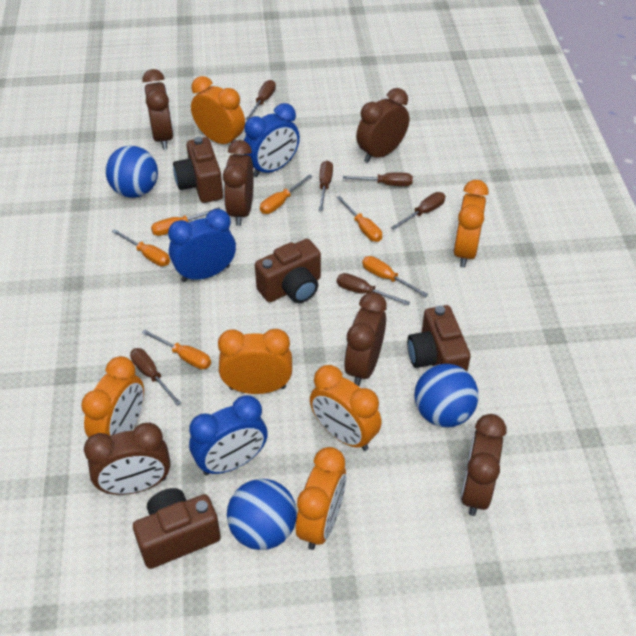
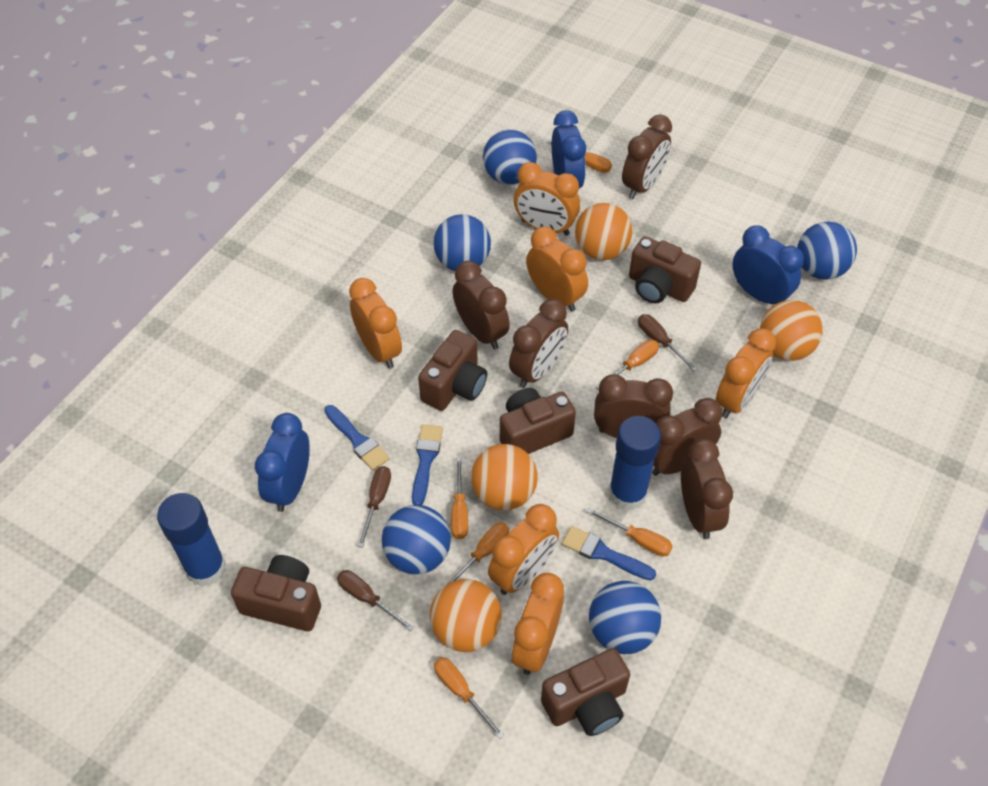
blue ball: [105,146,158,198] [227,479,297,550] [414,364,478,427] = 3 -> [382,505,451,574] [433,214,491,271] [483,130,537,185] [589,581,661,654] [797,222,857,280] = 5
blue brush: none = 0 -> [324,405,390,471] [412,424,443,505] [562,526,656,581] = 3
blue glue stick: none = 0 -> [157,493,226,587] [609,416,661,511] = 2
brown camera: [133,488,221,569] [173,137,223,203] [255,239,321,303] [407,305,471,371] = 4 -> [231,555,321,631] [418,330,487,411] [500,388,576,454] [541,648,630,736] [629,236,701,303] = 5
brown screwdriver: [130,348,181,406] [245,80,276,120] [319,160,333,211] [337,273,410,305] [343,172,413,186] [391,192,445,230] = 6 -> [337,570,414,632] [358,466,391,548] [638,314,698,372] = 3
orange ball: none = 0 -> [430,579,502,652] [471,444,538,510] [575,203,632,260] [760,300,822,361] = 4

